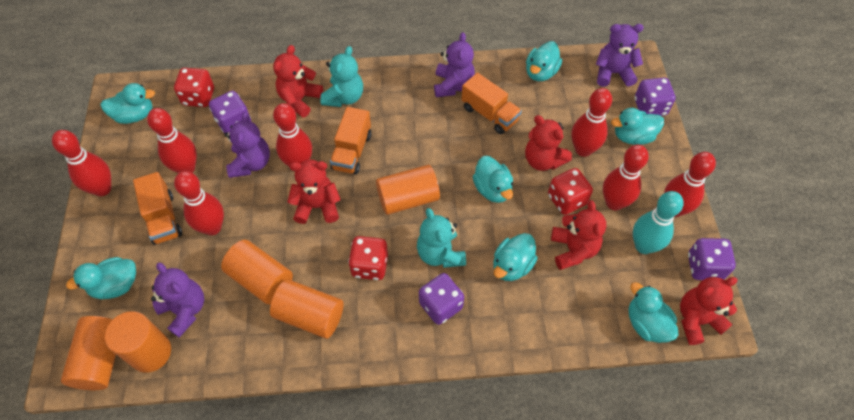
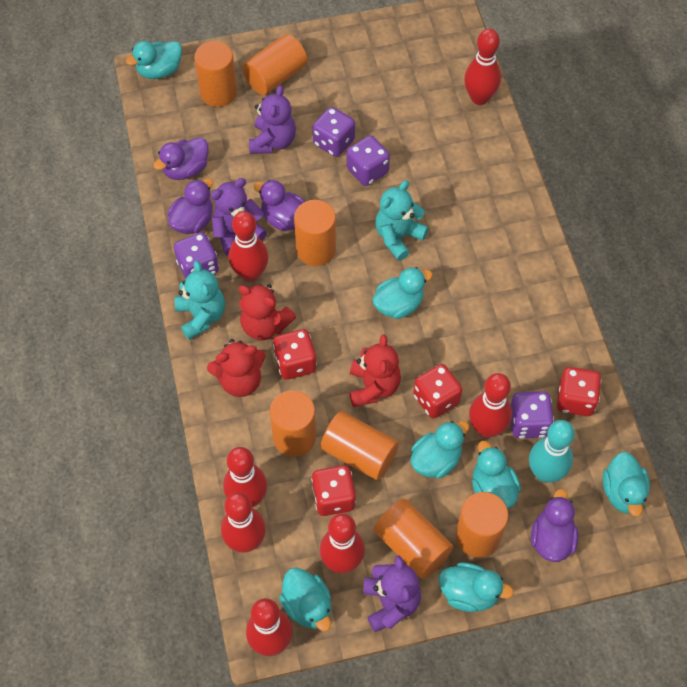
orange cylinder: [61,316,116,390] [105,311,171,373] [221,240,293,304] [270,279,343,339] [376,165,440,215] = 5 -> [194,41,237,107] [242,34,307,95] [270,390,316,457] [294,200,336,266] [320,411,399,480] [374,499,453,579] [455,492,508,558] = 7
orange truck: [133,172,182,245] [330,107,371,174] [461,73,522,134] = 3 -> none = 0
purple duck: none = 0 -> [153,137,208,180] [167,178,213,234] [254,180,305,231] [531,489,578,562] = 4
purple teddy bear: [151,263,204,338] [224,112,270,178] [434,32,475,97] [596,24,644,87] = 4 -> [211,178,267,256] [249,85,296,154] [363,556,421,632] = 3
red dice: [174,68,214,107] [348,236,388,280] [548,168,593,215] = 3 -> [273,329,317,380] [311,465,356,516] [413,364,462,419] [557,367,602,416] = 4
red teddy bear: [273,45,323,118] [287,159,341,224] [525,115,572,171] [551,200,606,270] [680,277,738,345] = 5 -> [207,339,266,397] [239,284,296,340] [349,334,401,407] = 3

